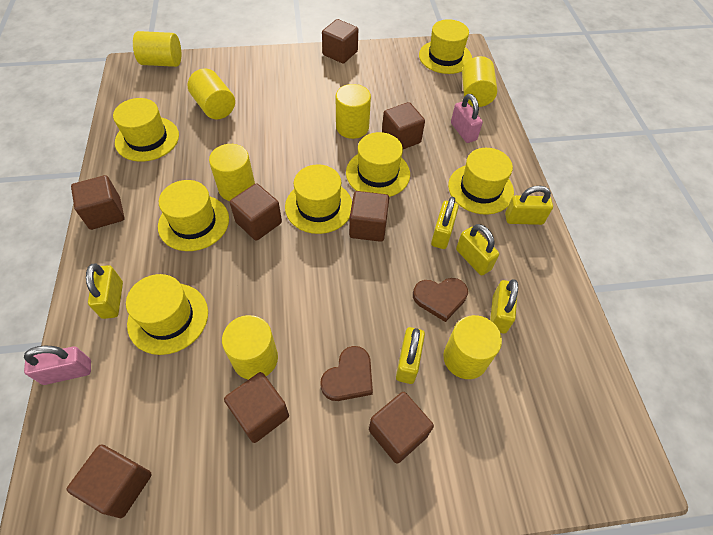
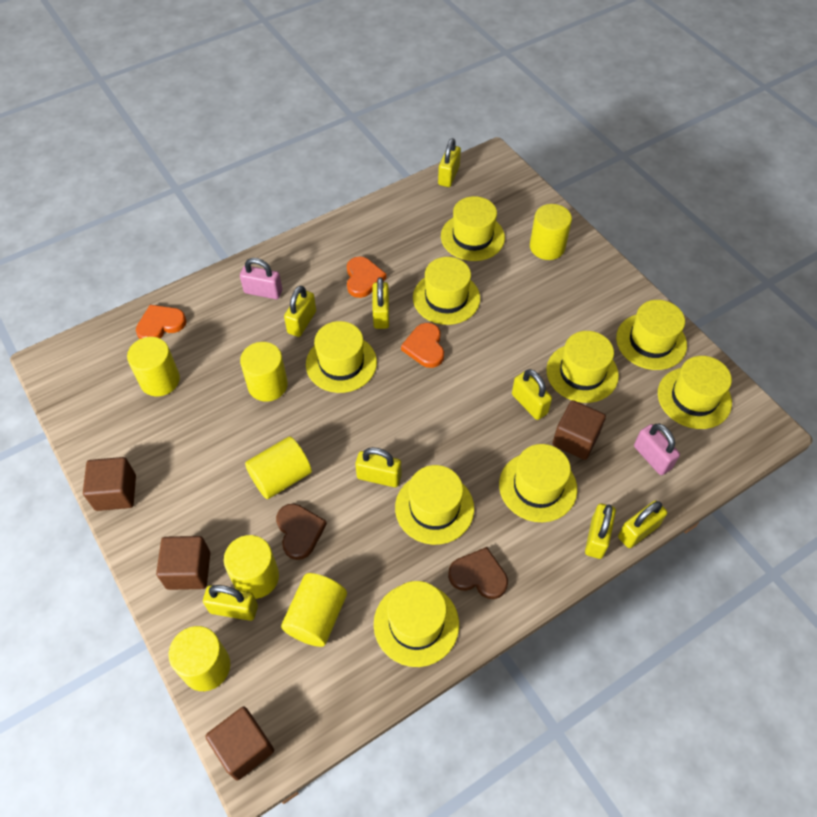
brown cube: [67,445,152,518] [71,175,124,230] [224,372,289,443] [230,183,282,241] [322,19,358,64] [349,191,389,242] [369,392,434,463] [382,102,425,149] = 8 -> [83,457,136,511] [156,536,210,590] [205,707,274,780] [552,400,606,460] = 4
orange heart: none = 0 -> [136,305,187,339] [347,256,386,298] [401,323,444,368] = 3
yellow hat: [113,98,179,162] [126,274,208,355] [158,180,229,251] [285,164,352,234] [346,132,410,197] [419,19,472,74] [448,148,514,215] = 7 -> [306,321,377,393] [374,581,459,667] [395,465,474,545] [413,257,480,325] [441,196,505,261] [499,444,577,522] [546,331,619,403] [616,300,687,370] [658,356,732,429] = 9
yellow padlock: [86,264,123,319] [396,327,425,384] [431,197,459,249] [456,224,499,276] [490,279,518,334] [505,185,553,225] = 6 -> [203,585,258,621] [284,286,316,337] [355,447,401,487] [373,277,389,329] [438,138,461,187] [512,369,552,420] [585,503,616,559] [618,501,667,548] = 8

